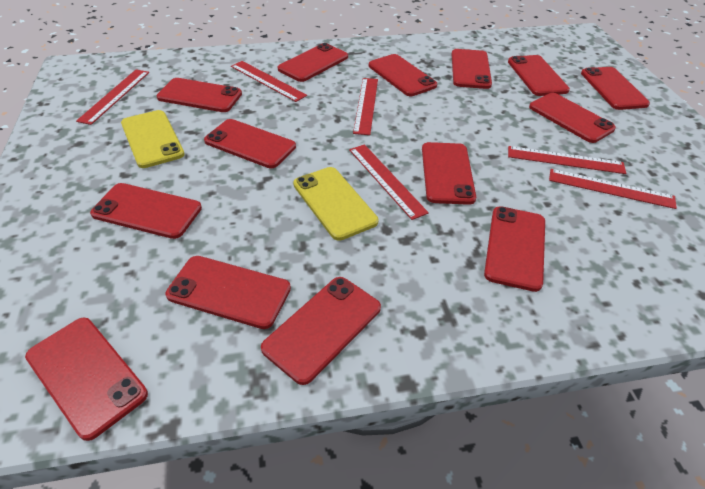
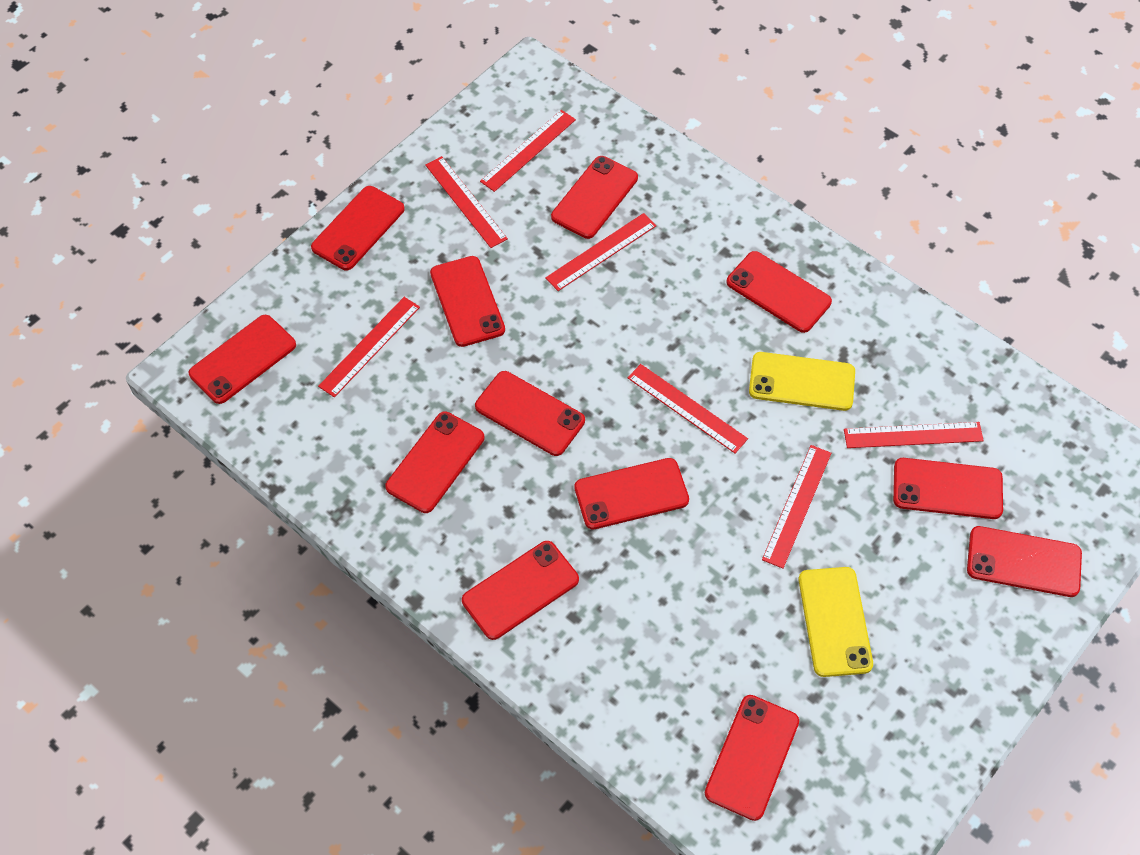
red phone: [25,318,148,441] [90,183,202,239] [156,78,242,112] [165,256,291,329] [204,119,296,168] [261,277,381,385] [278,43,348,82] [369,54,437,96] [422,142,476,205] [452,49,492,89] [484,206,545,292] [508,55,570,96] [529,93,616,143] [581,67,650,110] = 14 -> [189,315,296,404] [311,186,405,270] [385,412,484,513] [430,256,505,347] [462,541,579,640] [475,371,585,456] [551,156,638,239] [574,458,689,530] [705,695,799,821] [726,251,832,333] [893,458,1003,519] [967,526,1082,597] = 12
red ruler: [76,70,149,125] [231,61,307,102] [349,144,429,220] [353,78,378,135] [508,146,626,174] [549,169,677,209] = 6 -> [318,297,420,397] [425,156,508,248] [480,110,576,192] [545,213,657,291] [628,364,748,453] [762,445,831,569] [844,422,984,448] = 7

